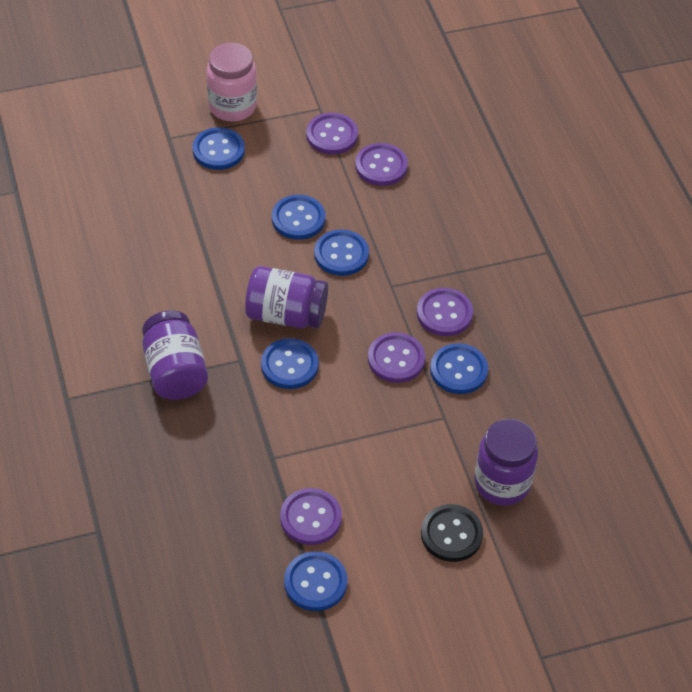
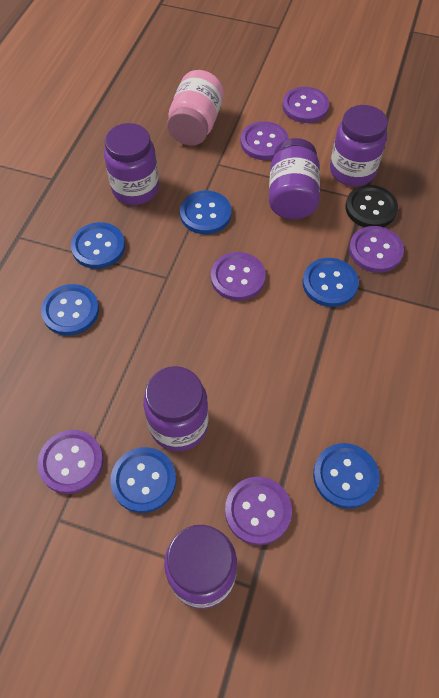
purple button: [280,488,342,545] [306,113,358,154] [355,143,408,186] [368,332,426,383] [417,288,473,336] = 5 -> [37,430,104,494] [211,252,266,301] [225,477,292,545] [241,121,289,160] [283,87,329,123] [349,226,404,273] = 6
purple jar: [142,310,208,400] [245,266,328,328] [475,419,538,506] = 3 -> [104,123,159,205] [143,366,209,451] [164,525,237,609] [269,138,320,219] [330,105,388,186] = 5

